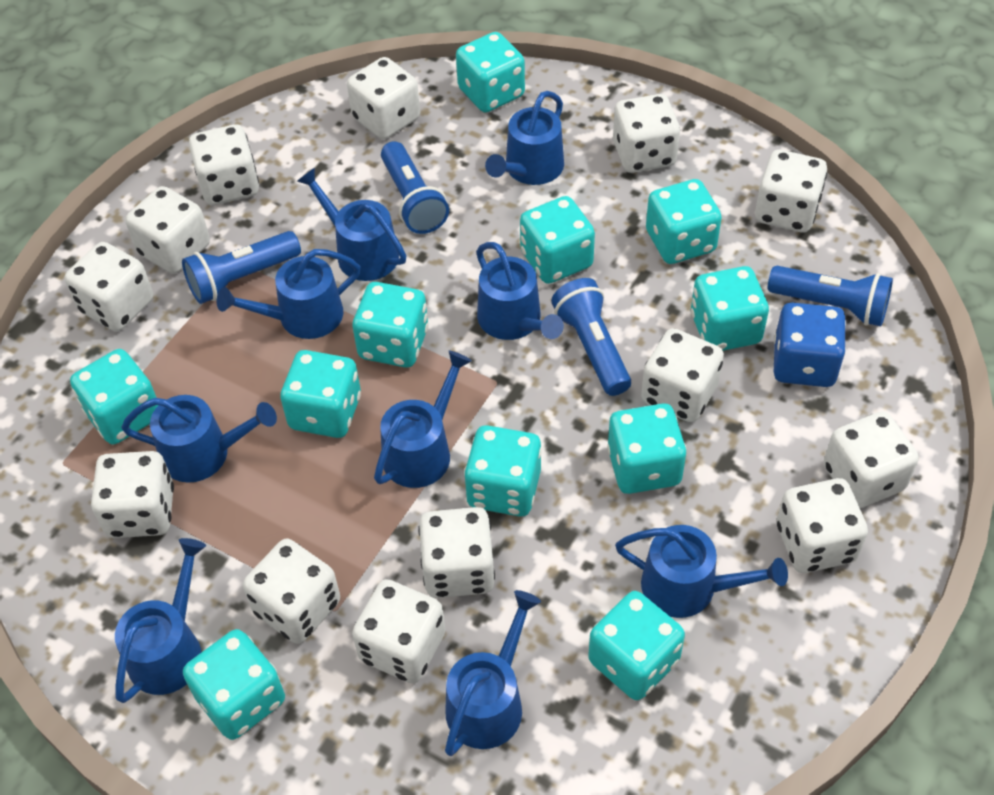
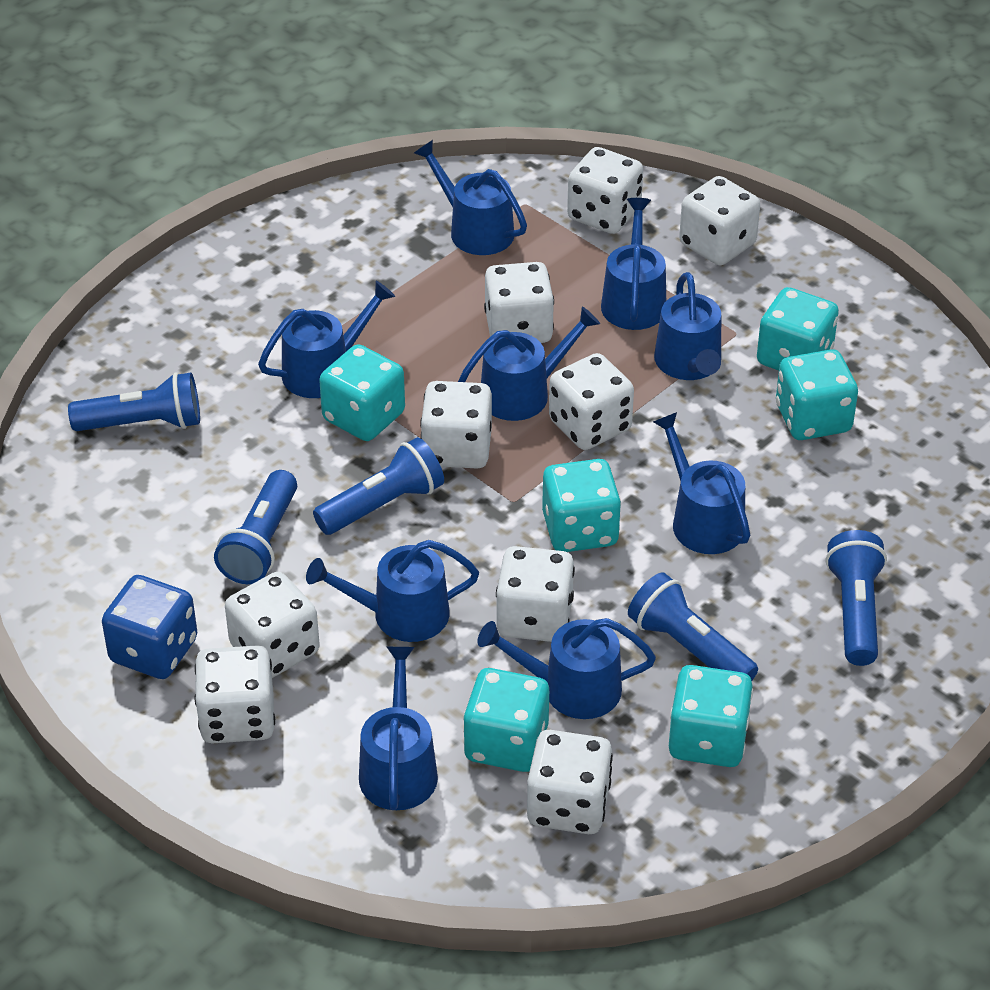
blue flashlight: [182,231,301,304] [381,141,449,234] [551,278,631,396] [768,266,893,326] = 4 -> [68,372,200,431] [214,470,297,584] [313,437,444,535] [628,572,758,681] [826,530,887,666] = 5
turquoise dice: [70,349,159,444] [183,629,285,740] [280,350,361,438] [352,282,428,367] [456,32,525,113] [464,425,542,517] [520,196,595,284] [588,591,685,700] [607,403,686,494] [646,179,722,264] [691,266,769,351] = 11 -> [319,344,405,441] [463,668,549,772] [542,459,621,552] [669,665,753,767] [757,287,839,371] [776,349,858,440] = 6
white dice: [65,242,153,331] [91,451,174,538] [125,186,210,274] [189,124,259,205] [243,538,340,644] [347,57,420,139] [352,579,445,684] [418,507,495,598] [613,94,680,173] [641,328,724,422] [755,150,827,232] [777,478,868,573] [824,412,919,508] = 13 -> [195,645,275,743] [225,572,319,678] [420,381,492,469] [484,262,554,343] [496,546,575,642] [527,730,613,834] [549,353,634,450] [567,147,643,234] [679,176,760,265] = 9

